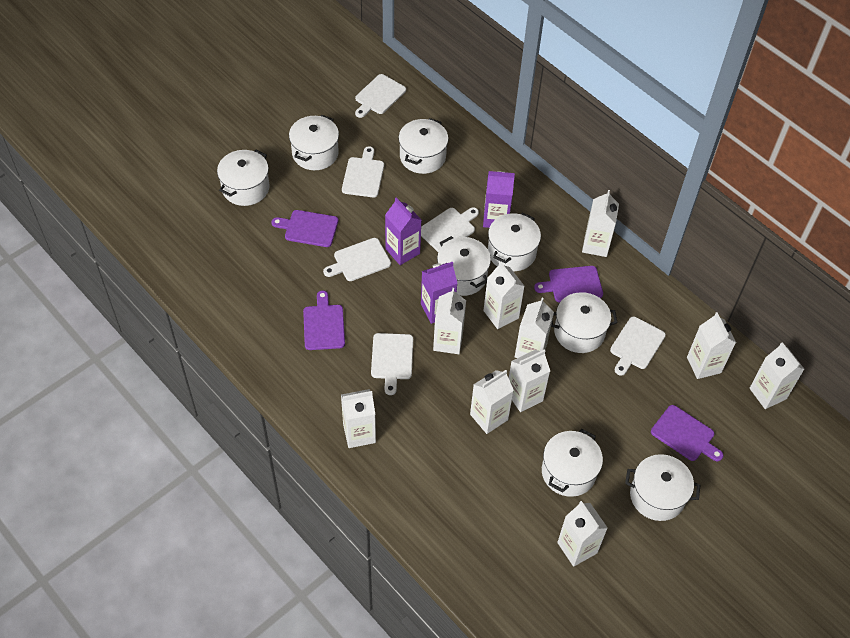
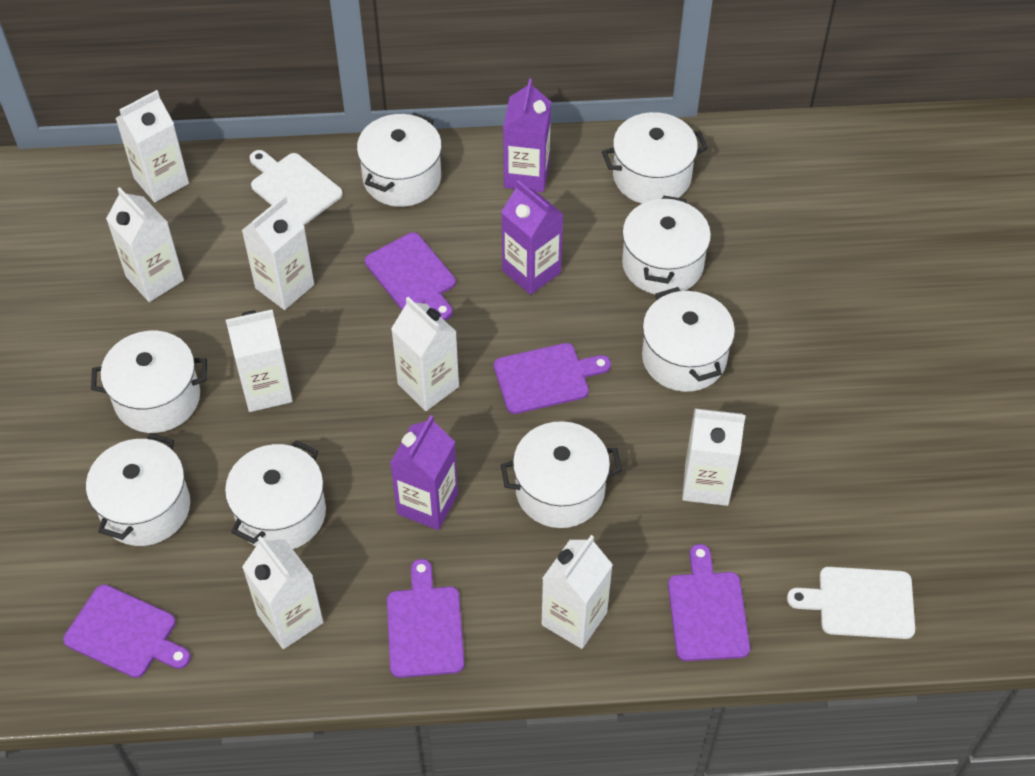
purple cutting board: [271,210,338,247] [303,290,345,350] [534,266,603,303] [651,405,723,461] = 4 -> [63,584,191,678] [365,232,456,320] [387,559,464,678] [494,343,611,414] [668,544,750,661] = 5
white carton: [341,389,376,448] [433,288,466,354] [470,370,514,434] [483,261,524,329] [509,349,550,412] [515,298,554,358] [557,501,608,567] [582,190,619,257] [687,312,736,379] [750,342,804,409] = 10 -> [106,187,184,302] [115,90,189,202] [226,310,293,412] [241,195,314,310] [242,536,323,649] [391,297,459,411] [542,535,613,649] [682,409,746,506] = 8
white cutting board: [323,238,391,281] [342,146,384,197] [355,74,406,118] [371,333,413,395] [421,207,479,252] [610,317,666,376] = 6 -> [250,150,343,225] [787,567,915,639] = 2

